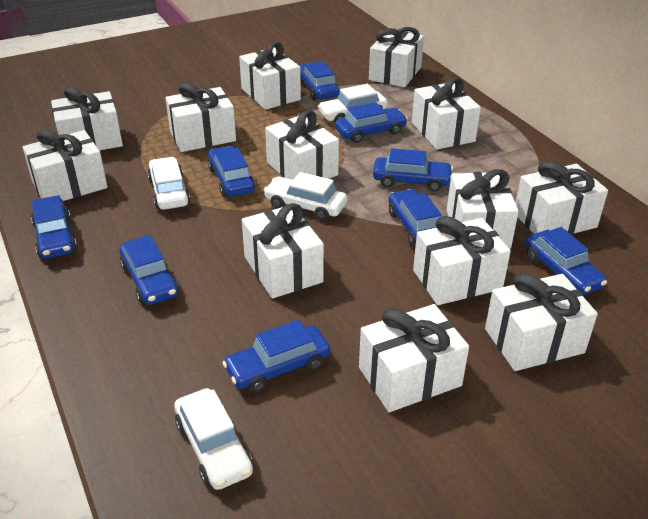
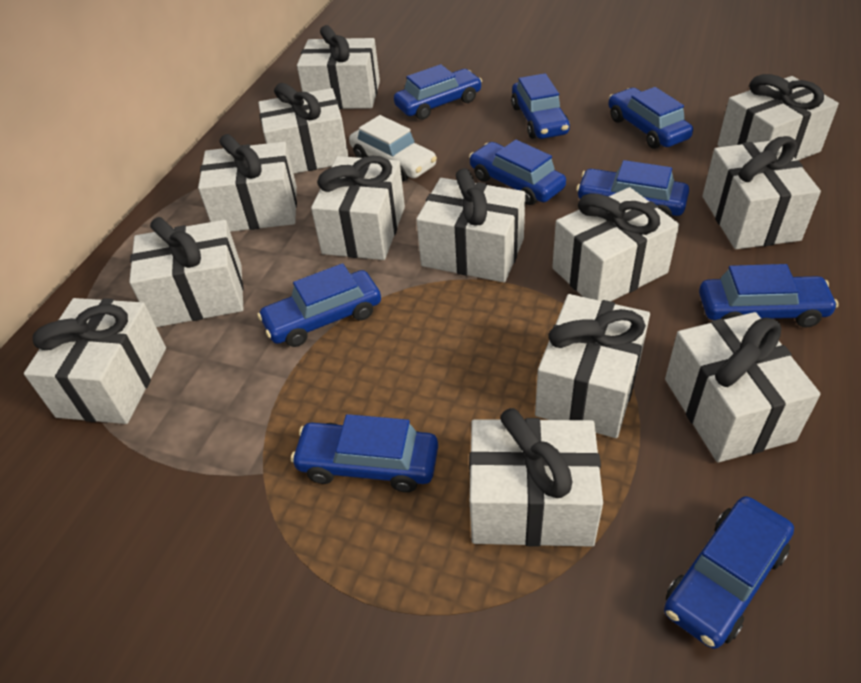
white car: [147,157,190,210] [174,388,253,490] [263,172,347,221] [318,84,388,122] = 4 -> [349,115,437,181] = 1

